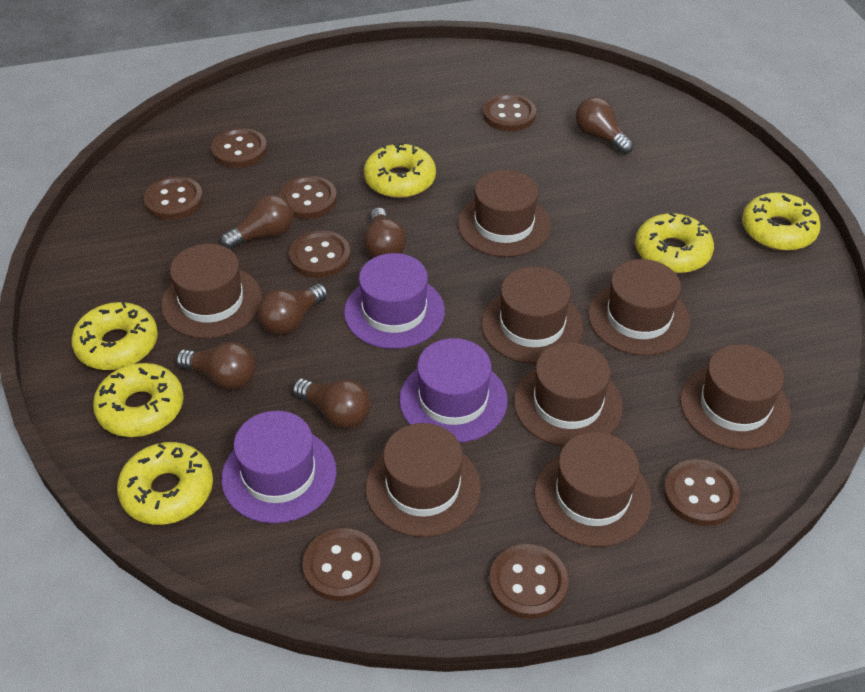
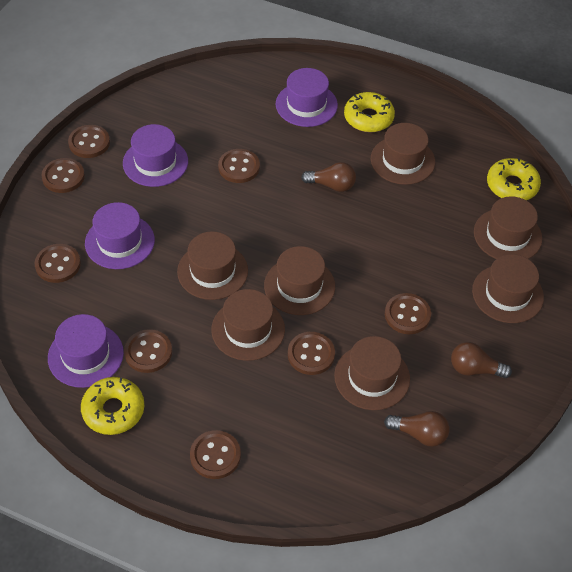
brown hat: [161,244,262,338] [365,423,481,537] [458,170,551,257] [481,267,584,364] [514,342,623,447] [534,432,651,547] [588,259,690,356] [680,344,791,450] = 8 -> [177,231,248,300] [211,289,285,361] [264,246,335,315] [334,336,410,410] [371,123,435,185] [472,254,544,323] [474,196,542,259] = 7
brown light bulb: [176,342,256,390] [220,195,294,250] [257,283,328,335] [293,378,371,428] [363,208,406,258] [575,97,634,154] = 6 -> [301,162,356,192] [384,411,450,447] [451,342,512,378] = 3
purple hat: [221,411,336,523] [344,253,445,349] [399,338,508,443] = 3 -> [48,314,124,388] [85,202,155,269] [123,124,188,187] [276,68,338,127] = 4
yellow donut: [71,302,158,370] [93,363,184,437] [117,442,213,525] [364,143,436,198] [635,212,714,273] [742,192,821,251] = 6 -> [81,377,144,435] [344,92,395,132] [487,158,541,200] = 3

